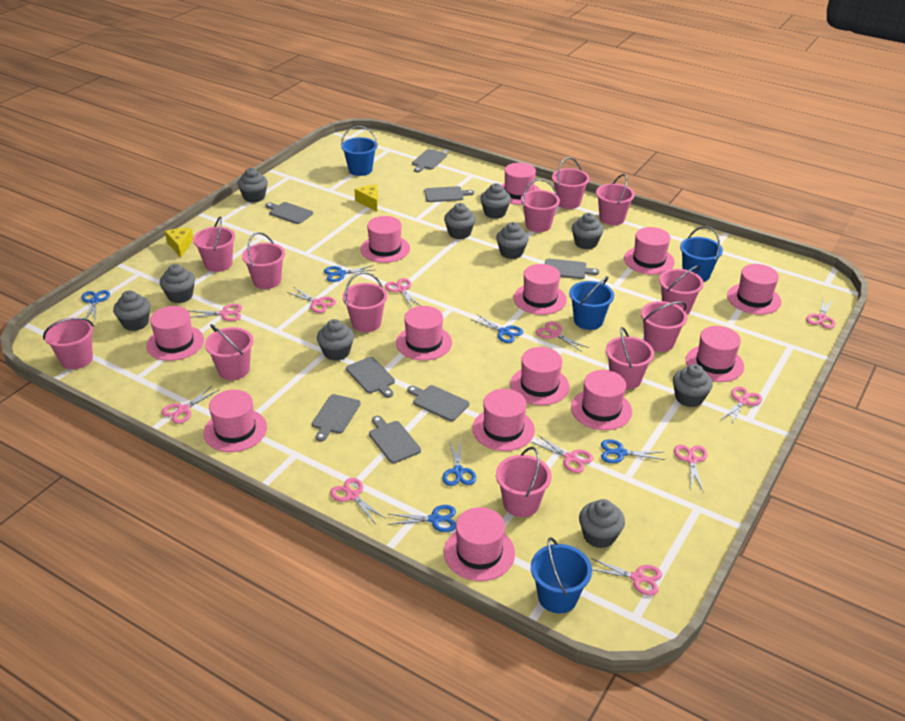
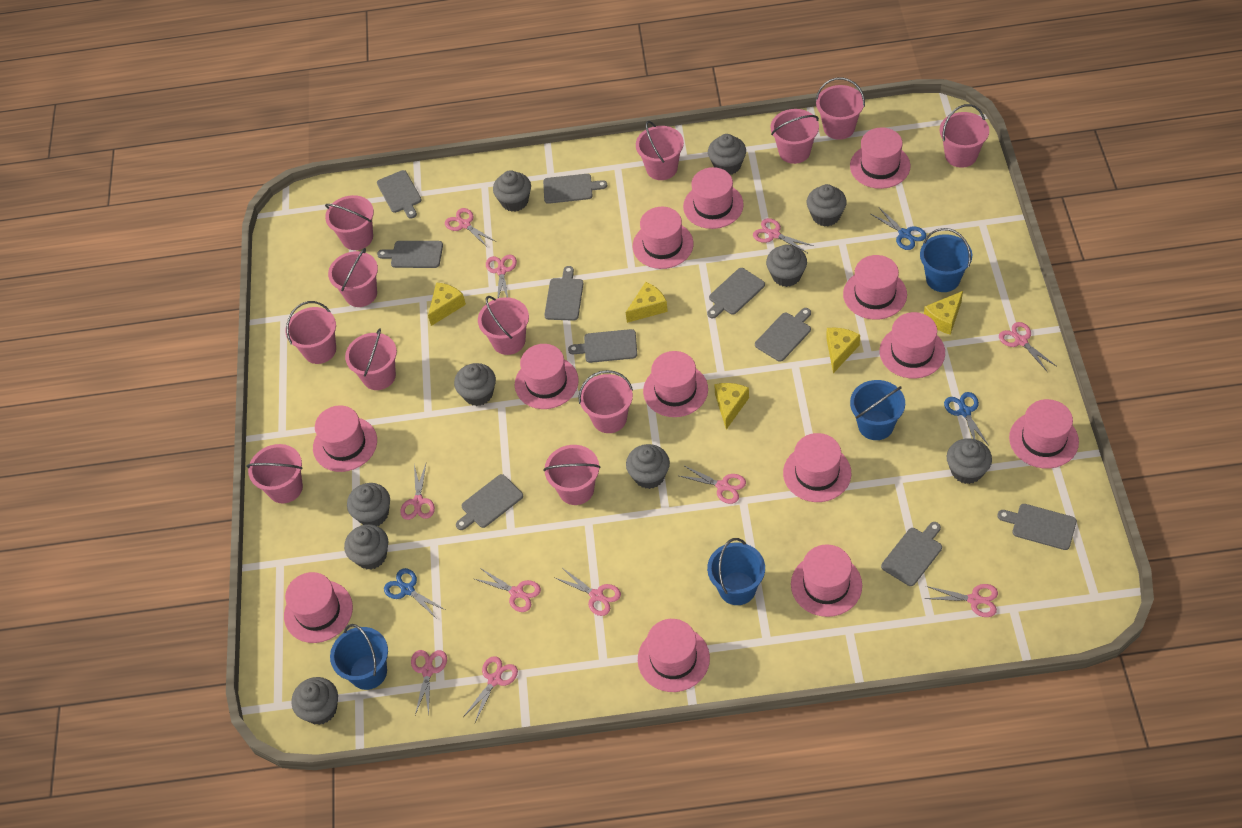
blue scissors: [82,290,110,321] [324,265,374,282] [388,505,456,532] [442,440,476,486] [472,314,523,343] [601,439,665,463] = 6 -> [384,568,446,619] [871,208,927,250] [944,392,989,446] = 3
grey cutting board: [266,202,313,224] [312,394,361,442] [346,357,395,398] [369,416,421,464] [407,385,469,421] [412,149,447,172] [424,186,474,202] [545,259,599,279] = 8 -> [377,170,421,219] [377,241,443,268] [456,474,523,530] [543,174,607,204] [544,266,583,321] [568,329,637,363] [707,268,765,318] [755,308,811,362] [881,522,942,586] [997,504,1077,550] = 10
yellow cheese: [165,228,193,257] [355,184,378,211] = 2 -> [428,282,466,326] [626,282,668,323] [714,383,749,430] [826,328,860,373] [924,291,963,335] = 5

